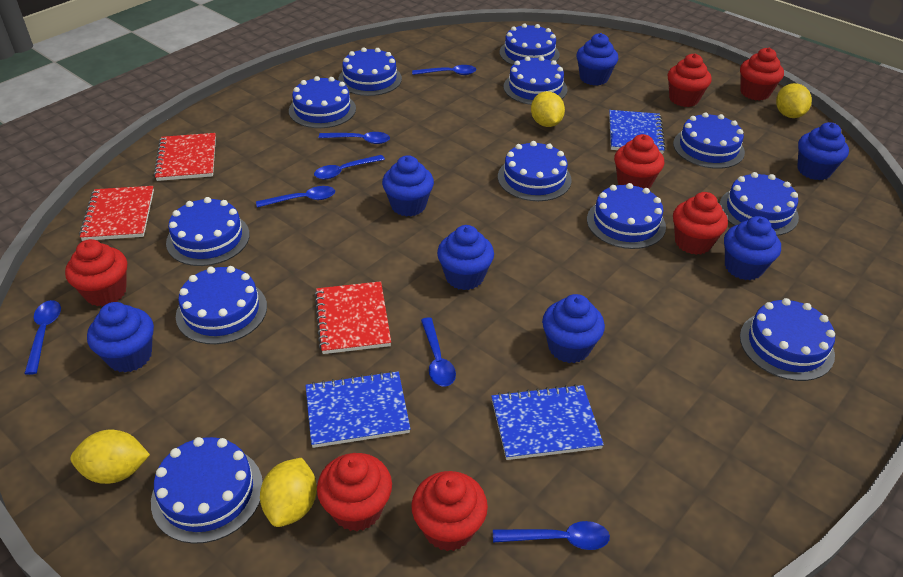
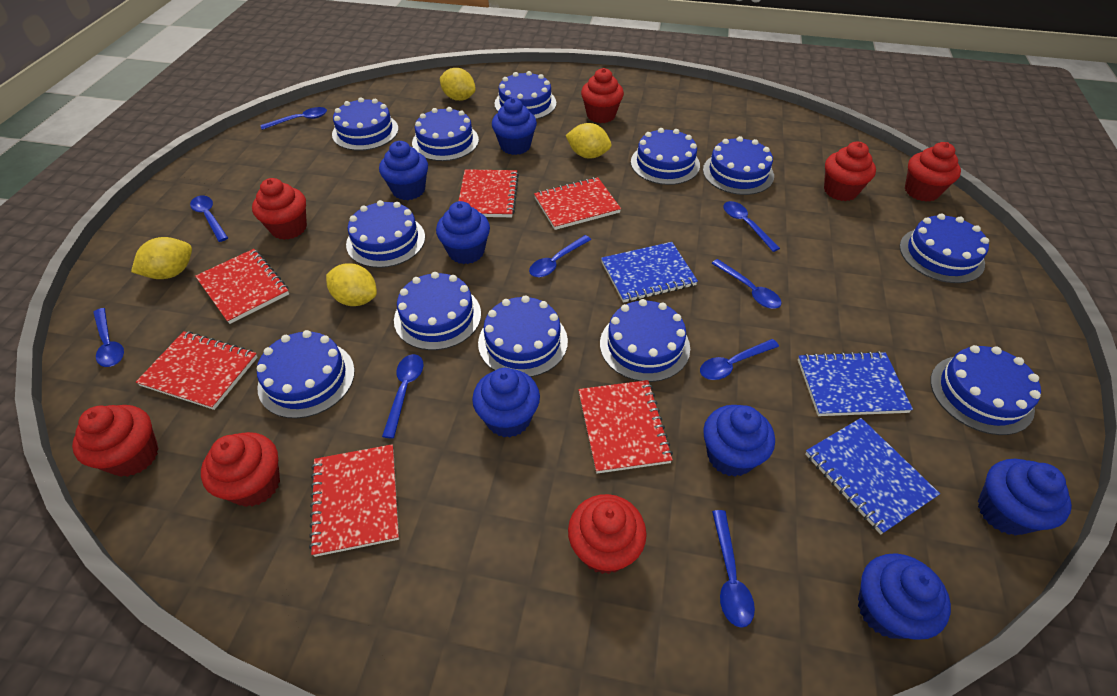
blue spoon: [24,300,61,375] [256,186,335,208] [314,155,385,179] [319,132,390,144] [412,65,476,75] [421,317,456,386] [493,521,610,550] = 7 -> [93,308,124,367] [190,196,228,242] [260,107,327,130] [382,354,424,439] [529,235,591,277] [700,339,779,380] [711,259,782,309] [712,510,755,628] [723,201,780,252] = 9
red notebook: [79,186,154,241] [154,133,216,181] [315,281,391,354] = 3 -> [136,331,258,410] [195,249,289,324] [309,444,399,557] [459,169,519,217] [534,177,621,230] [578,380,673,474] = 6

